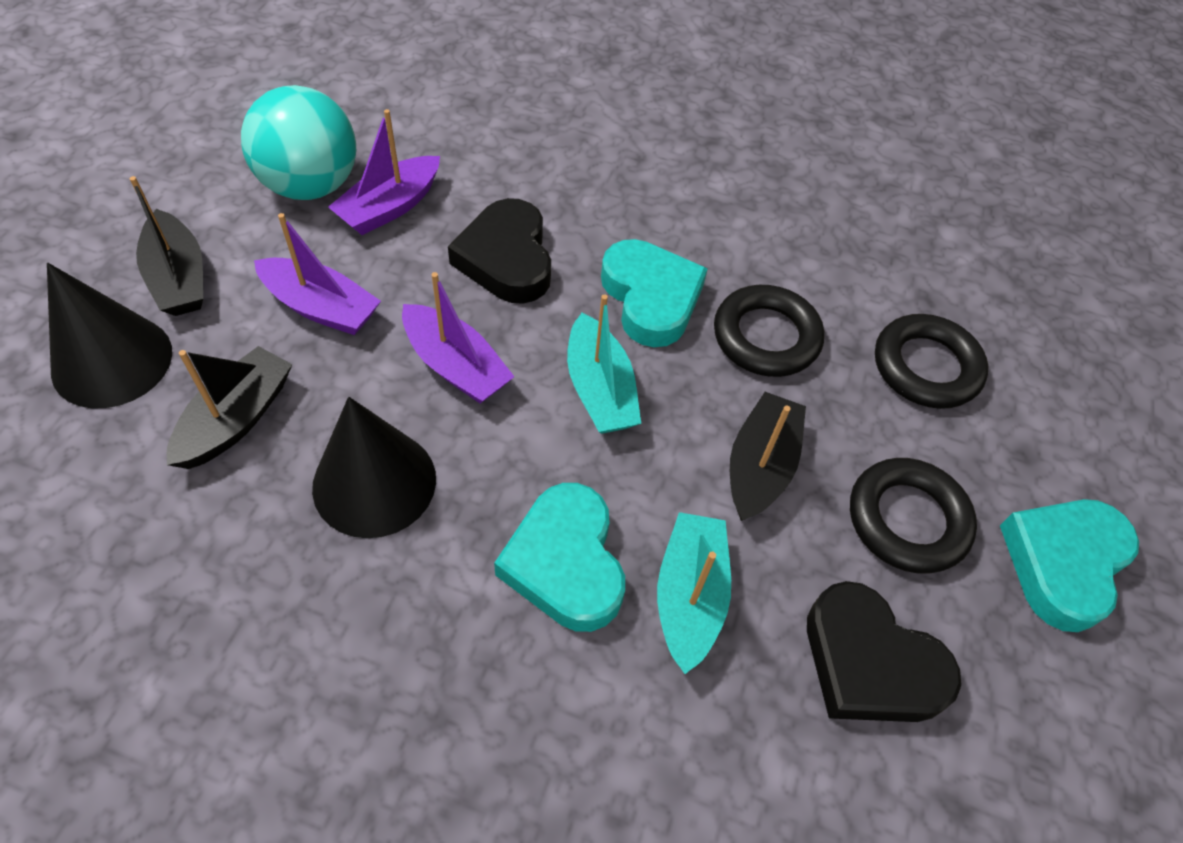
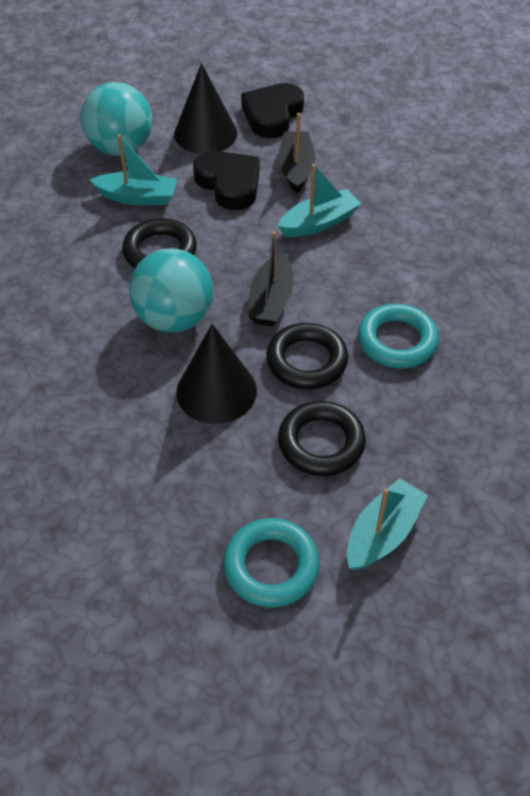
black boat: [130,176,203,316] [167,346,292,469] [730,392,806,521] = 3 -> [248,231,294,327] [278,113,316,194] = 2
purple boat: [254,213,381,335] [328,109,440,235] [402,272,515,404] = 3 -> none = 0
turquoise ball: [241,85,356,200] = 1 -> [81,82,152,156] [129,248,213,333] = 2
turquoise boat: [567,294,641,434] [657,512,731,674] = 2 -> [90,134,177,205] [278,164,361,237] [347,478,428,570] = 3
turquoise heart: [494,483,625,632] [601,239,708,347] [1000,499,1139,632] = 3 -> none = 0
turquoise ring: none = 0 -> [223,518,320,607] [358,304,439,368] = 2

